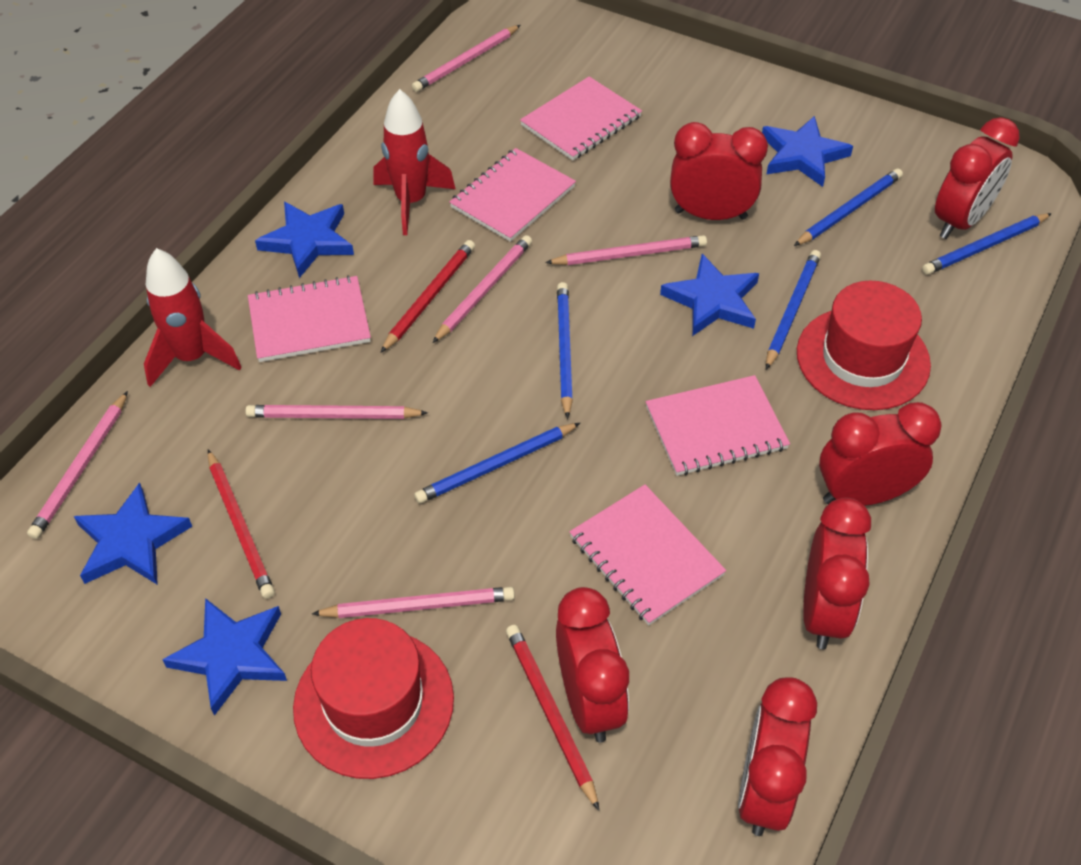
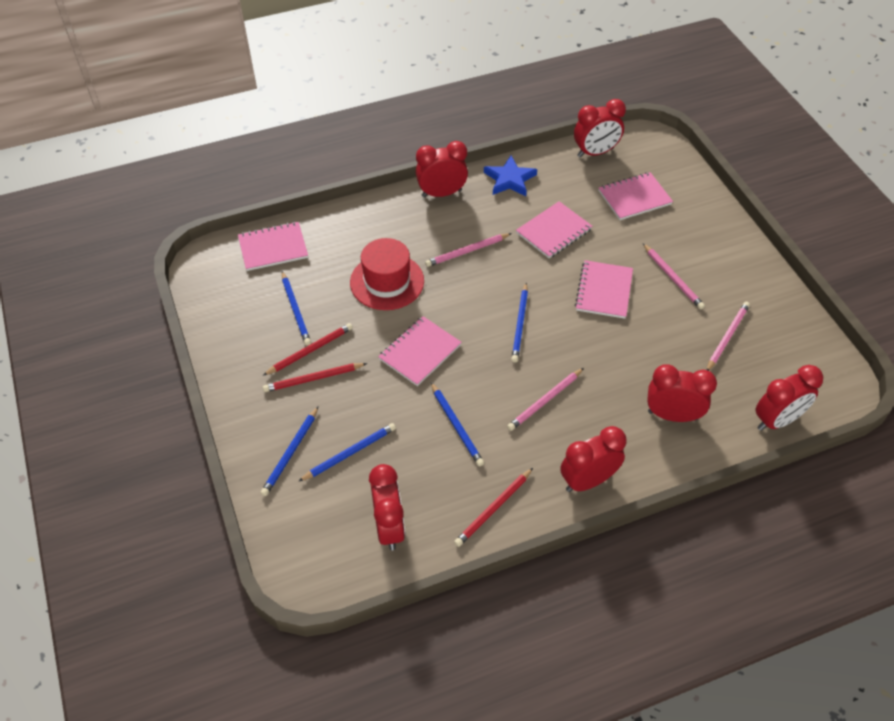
blue star: [74,483,192,585] [162,598,287,716] [255,202,354,278] [660,254,759,336] [762,116,853,187] = 5 -> [484,156,537,196] = 1
pink pencil: [27,391,128,539] [245,405,428,419] [312,587,515,618] [412,25,520,92] [432,235,532,343] [545,235,707,265] = 6 -> [425,233,512,267] [507,368,584,431] [643,243,705,309] [707,302,750,371] = 4
red hat: [293,618,454,779] [797,281,931,410] = 2 -> [350,238,424,310] = 1
red rocket: [144,248,241,387] [374,89,455,235] = 2 -> none = 0

